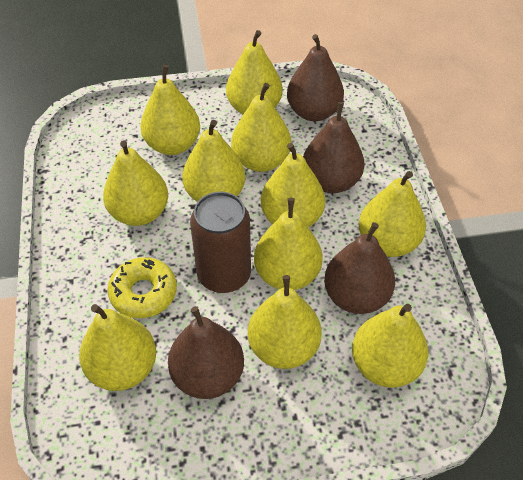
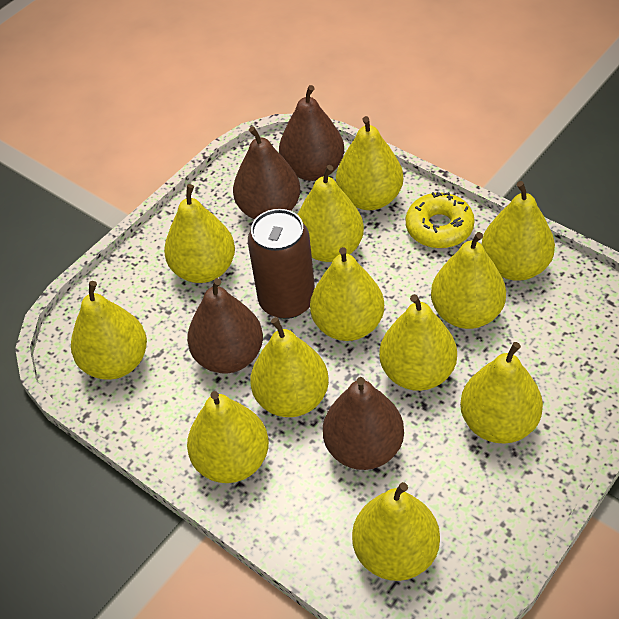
yellow pear: [79,304,156,391] [103,140,168,226] [140,65,200,155] [182,120,245,202] [226,30,283,114] [231,83,292,172] [248,275,322,369] [254,198,322,290] [261,143,325,227] [352,304,428,388] [359,171,426,257] = 11 -> [71,281,147,380] [164,184,235,283] [187,391,269,483] [250,317,329,417] [297,165,364,262] [310,247,384,341] [336,116,403,210] [352,482,440,581] [379,294,457,391] [431,232,506,329] [460,342,543,444] [482,181,555,281] = 12

